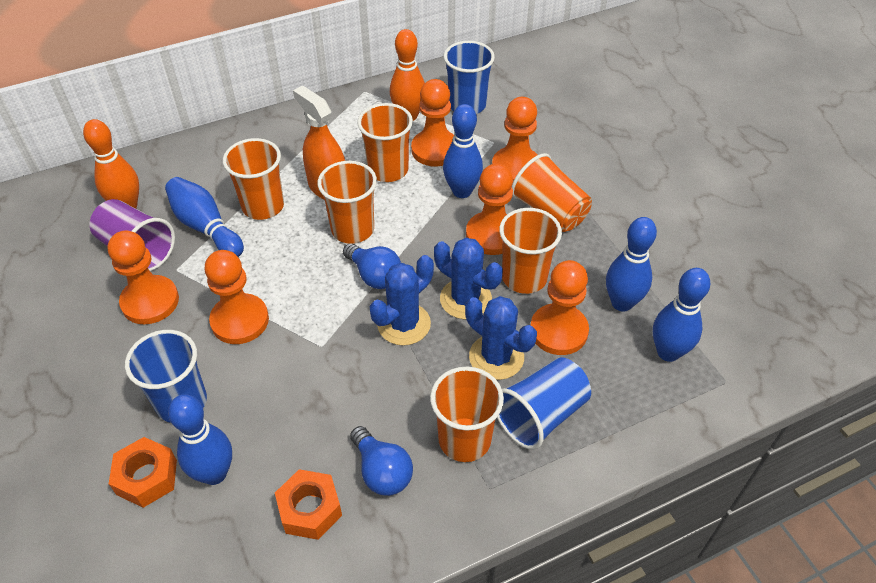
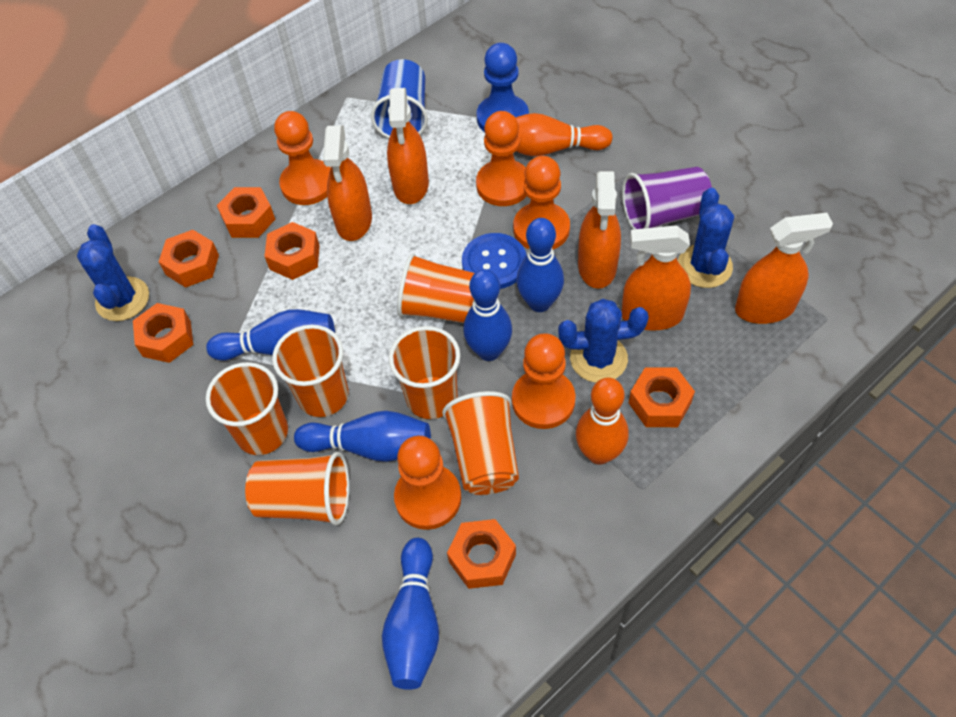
blue button: none = 0 -> [462,233,526,289] = 1
blue cup: [125,330,207,423] [444,41,495,114] [497,357,591,450] = 3 -> [371,59,428,138] = 1
blue light bulb: [343,243,401,289] [350,426,413,496] = 2 -> none = 0
blue pawn: none = 0 -> [476,43,529,132] = 1
orange nut: [109,437,177,508] [275,469,342,540] = 2 -> [133,303,193,363] [159,230,219,288] [217,187,275,238] [265,222,320,280] [447,519,516,589] [629,368,695,427] = 6
orange pawn: [107,230,179,324] [205,250,269,344] [411,79,454,167] [466,164,513,255] [492,97,538,181] [530,260,589,355] = 6 -> [274,111,331,205] [394,436,461,530] [476,111,527,206] [512,333,575,429] [513,156,570,249] = 5
orange spray bottle: [293,86,345,199] = 1 -> [323,125,372,241] [387,88,429,204] [578,171,621,289] [622,225,691,331] [735,213,833,324] = 5

